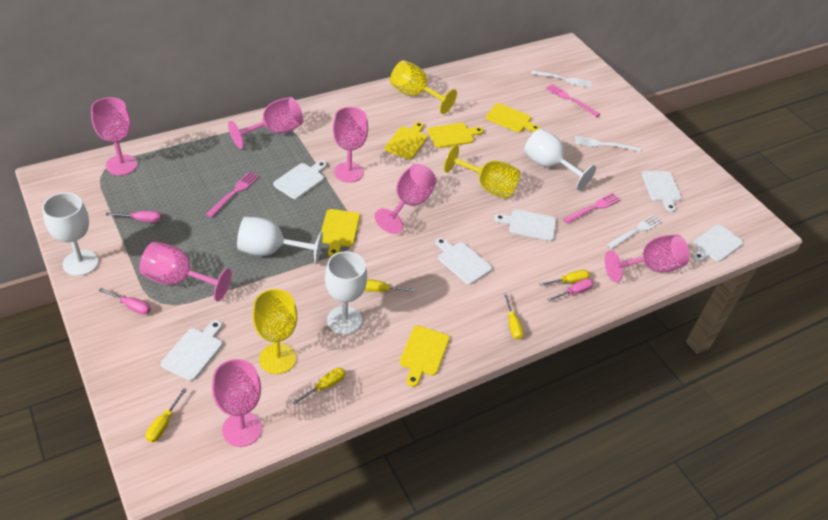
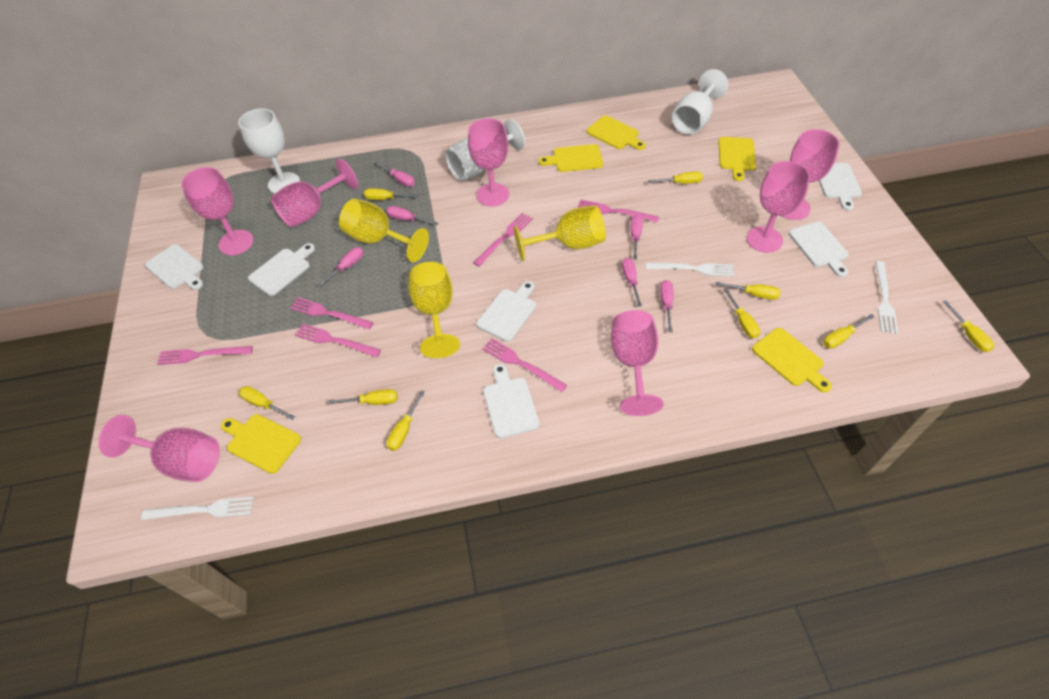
pink fork: [206,171,259,218] [546,84,600,117] [563,193,621,224] = 3 -> [157,346,253,365] [290,297,374,329] [295,324,381,357] [473,213,533,266] [482,338,567,392] [577,200,659,222] = 6
pink screwdriver: [99,288,151,315] [106,211,161,222] [548,278,594,302] = 3 -> [317,247,363,287] [375,162,415,187] [386,206,438,225] [622,258,642,307] [631,215,643,260] [660,280,674,332] = 6
white goblet: [42,193,99,276] [237,217,323,264] [325,251,367,334] [524,129,596,190] = 4 -> [238,108,300,194] [445,119,525,181] [672,69,729,135] = 3
yellow screwdriver: [146,388,187,443] [292,368,345,405] [364,279,416,292] [504,293,523,340] [539,270,590,286] = 5 -> [239,386,295,420] [328,389,398,405] [364,188,418,200] [386,390,425,451] [648,171,703,184] [716,282,781,300] [723,288,760,338] [823,314,875,349] [942,300,994,352] = 9

